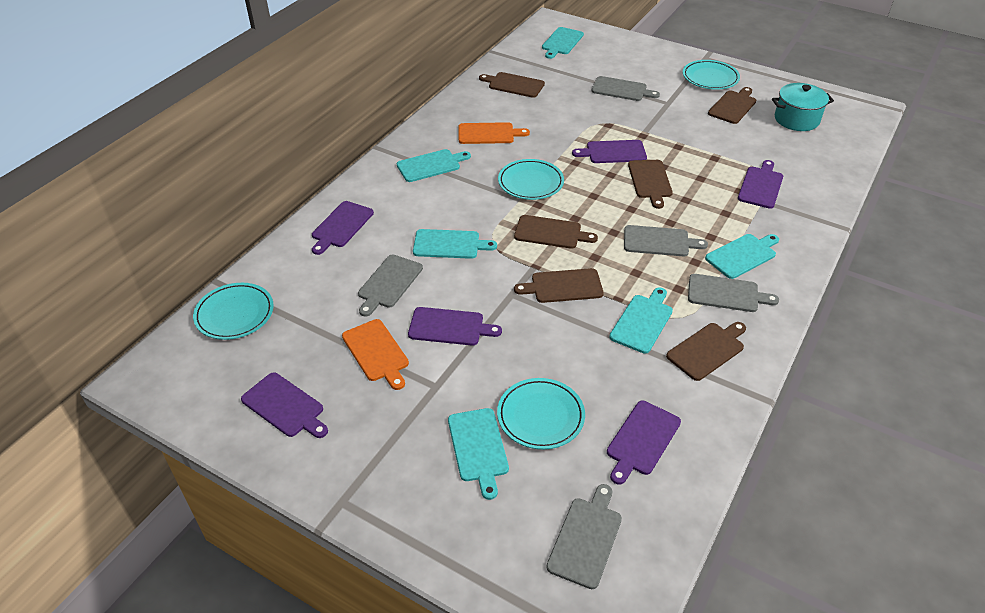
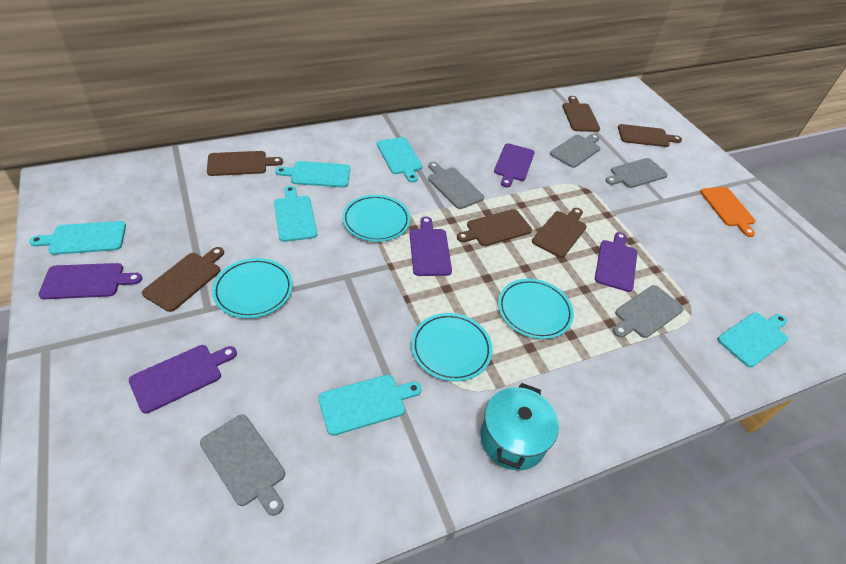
orange cutting board: [342,319,409,390] [459,122,530,144] = 2 -> [700,187,755,237] = 1
purple cutting board: [241,372,328,438] [312,201,374,255] [408,307,502,346] [572,140,647,163] [607,401,681,485] [738,160,783,209] = 6 -> [39,263,142,299] [129,345,237,414] [410,216,452,276] [494,143,534,187] [595,232,637,292] = 5

